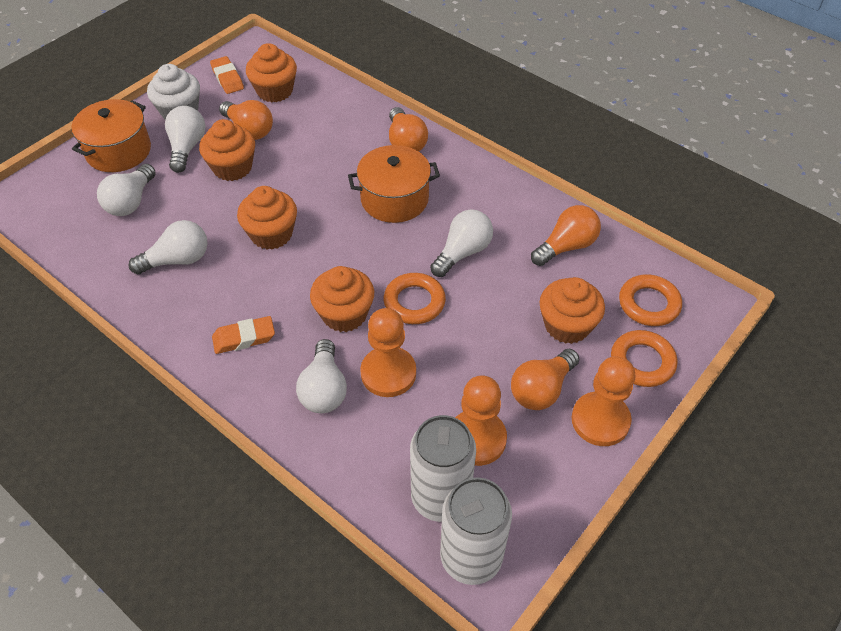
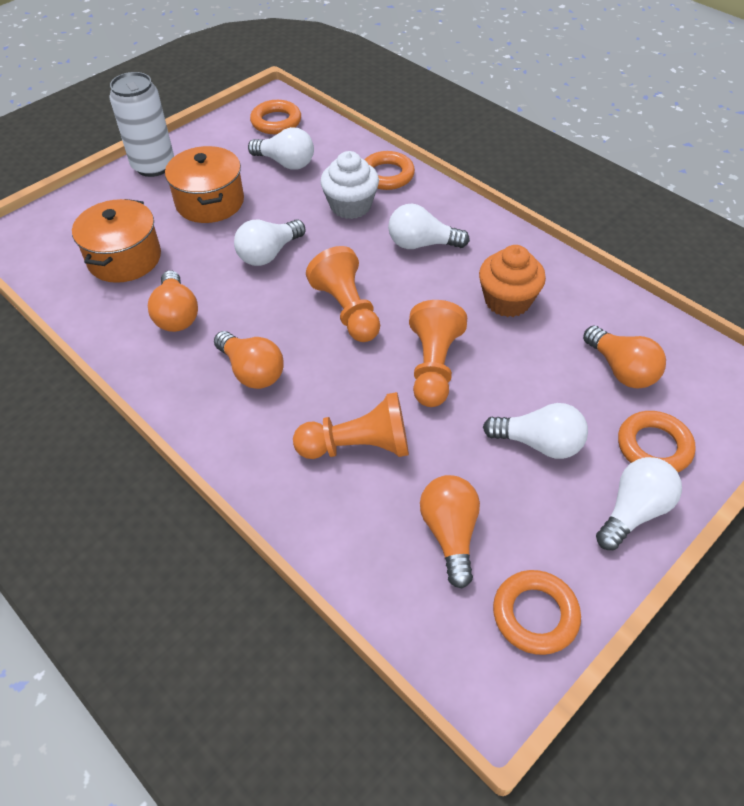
orange cupcake: [199,119,255,181] [237,186,297,250] [246,43,297,102] [310,266,374,332] [539,277,605,344] = 5 -> [479,245,546,317] = 1
orange eraser: [210,56,244,94] [212,316,275,354] = 2 -> none = 0
orange ring: [384,273,446,324] [611,330,677,387] [619,274,682,326] = 3 -> [250,100,301,134] [364,151,415,190] [493,570,581,655] [618,411,696,472] = 4
white can: [410,415,476,522] [440,477,512,585] = 2 -> [110,72,174,177] = 1

